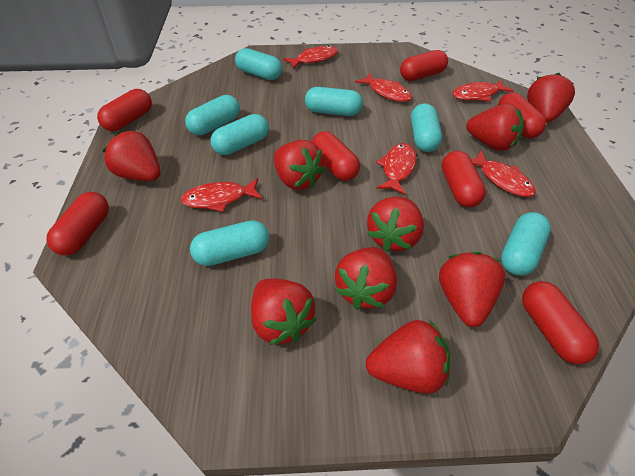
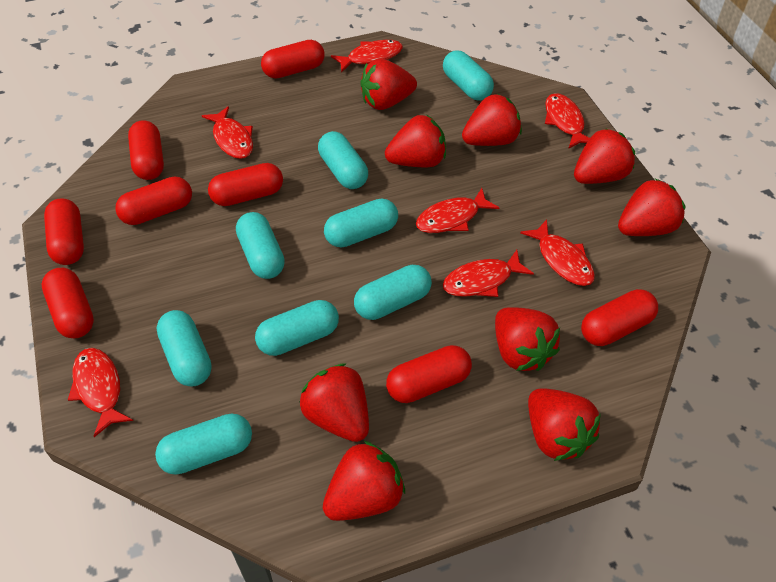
red capsule: [46,192,109,256] [97,89,152,131] [311,131,360,181] [400,50,448,81] [442,151,486,207] [498,93,546,138] [522,281,599,365] = 7 -> [41,268,94,338] [44,198,84,265] [115,176,192,225] [128,120,164,180] [208,163,283,206] [261,40,325,79] [386,345,472,403] [581,289,658,346] = 8
red fish: [181,178,262,212] [283,46,338,69] [355,73,412,102] [376,143,417,195] [452,79,514,101] [471,150,536,197] = 6 -> [68,348,133,437] [202,106,253,159] [331,40,403,73] [416,188,499,233] [443,250,534,297] [520,220,595,286] [545,93,590,149] = 7
turquoise capsule: [185,95,240,135] [190,220,269,266] [210,114,269,155] [235,48,282,80] [305,87,363,116] [411,103,442,152] [501,212,551,276] = 7 -> [155,413,252,475] [157,310,212,387] [236,212,285,279] [255,300,339,356] [318,131,368,189] [324,199,398,247] [354,265,432,320] [443,50,494,101] = 8

